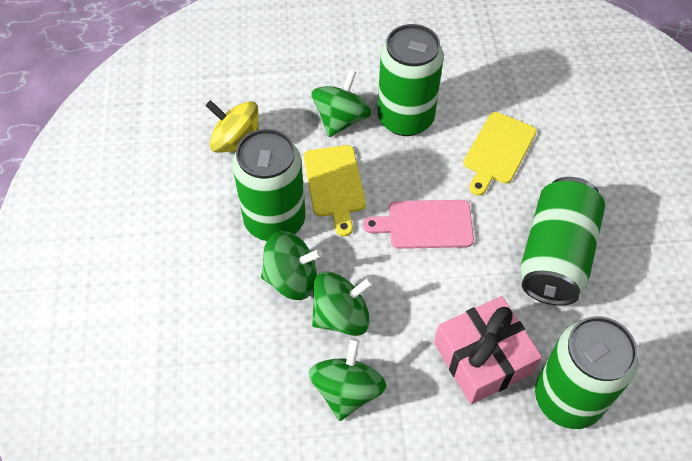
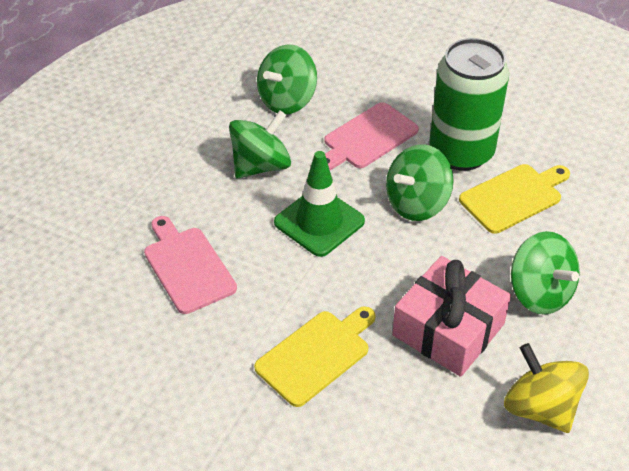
green can: [232,129,305,241] [378,24,444,136] [520,177,605,306] [535,316,638,429] = 4 -> [430,38,509,171] = 1
green traffic cone: none = 0 -> [274,151,365,257] = 1
pink cutting board: [363,200,474,249] = 1 -> [144,216,237,314] [324,102,419,170] = 2

